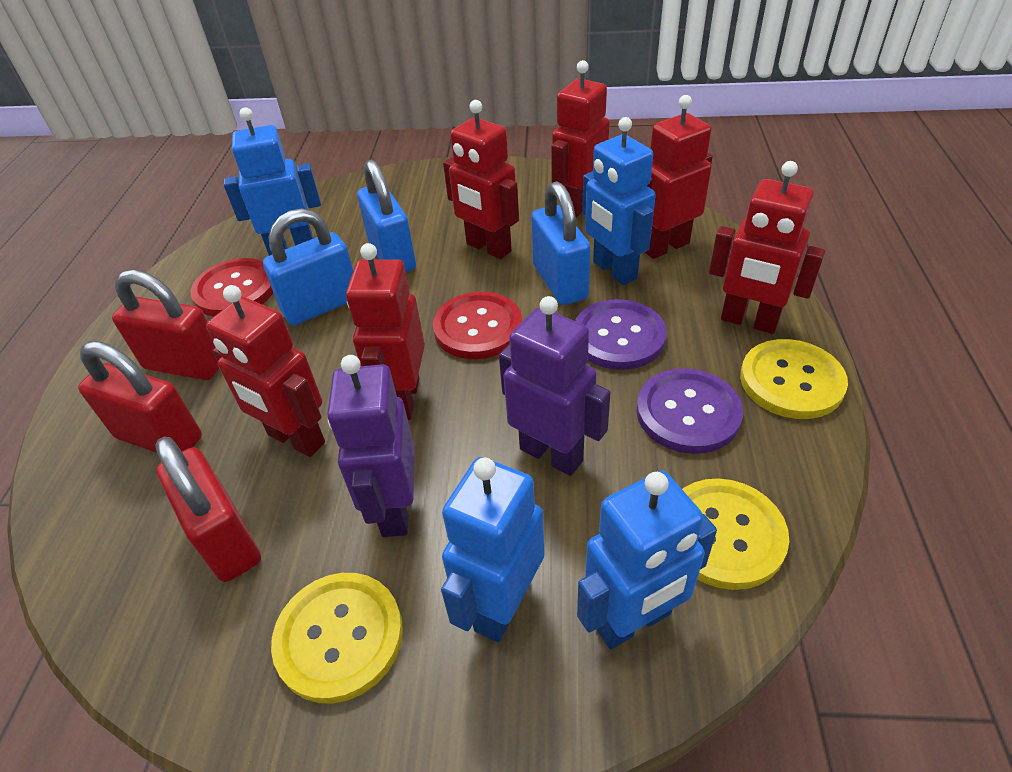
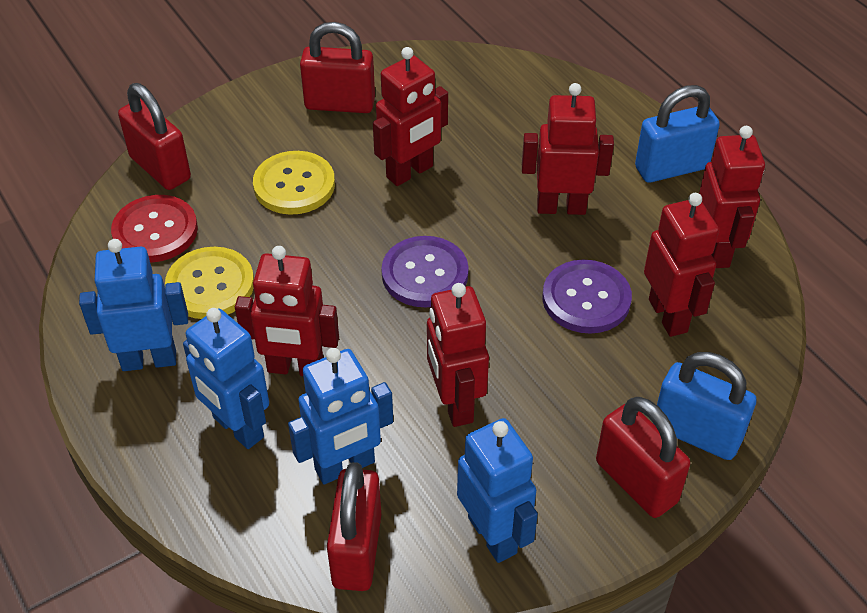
blue padlock: [263,208,353,325] [357,160,416,272] [531,181,591,305] = 3 -> [635,85,720,183] [653,352,757,460] = 2
purple robot: [327,355,415,537] [499,296,611,476] = 2 -> none = 0
red button: [191,258,273,317] [433,292,522,359] = 2 -> [111,195,198,262] = 1
red padlock: [78,341,202,453] [112,270,219,380] [155,437,261,582] = 3 -> [118,83,191,190] [300,22,375,113] [327,462,381,591] [596,397,690,518] = 4
yellow button: [271,573,403,704] [682,478,789,590] [740,339,848,419] = 3 -> [165,247,254,319] [253,151,335,215] = 2

